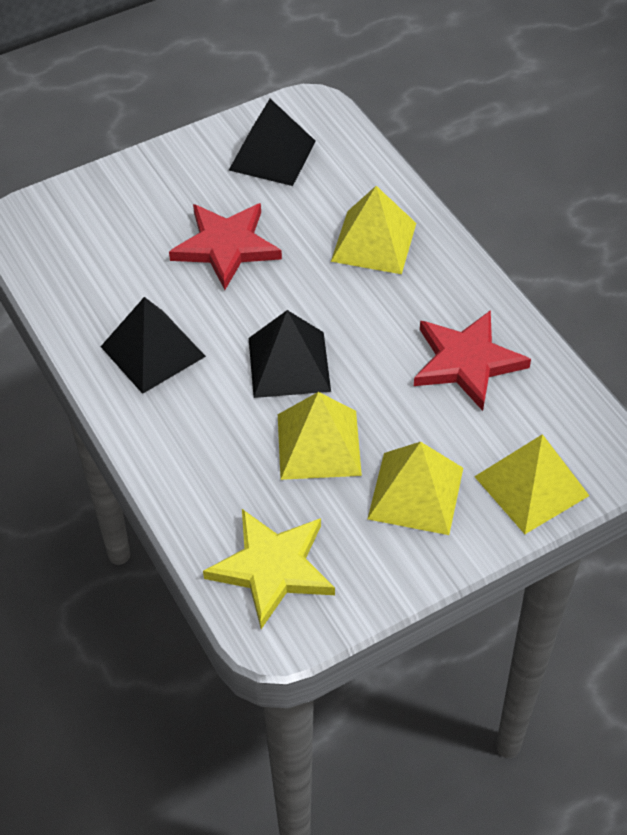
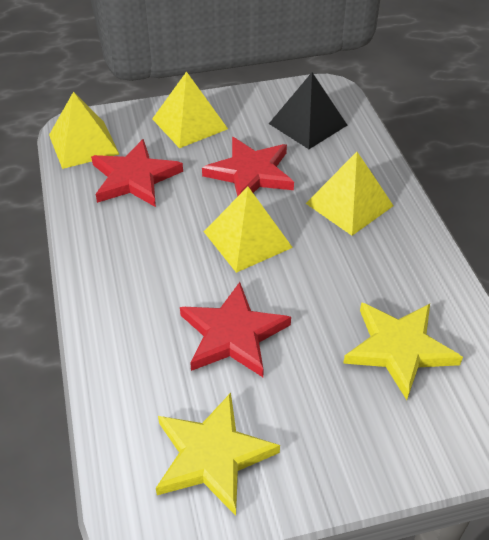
black pyramid: [100,297,206,394] [229,99,316,186] [249,310,331,398] = 3 -> [269,73,347,149] = 1
red star: [169,203,282,290] [414,310,531,411] = 2 -> [91,139,183,207] [180,282,291,377] [202,137,294,197] = 3
yellow star: [203,509,335,629] = 1 -> [156,393,280,516] [343,302,463,400] = 2

